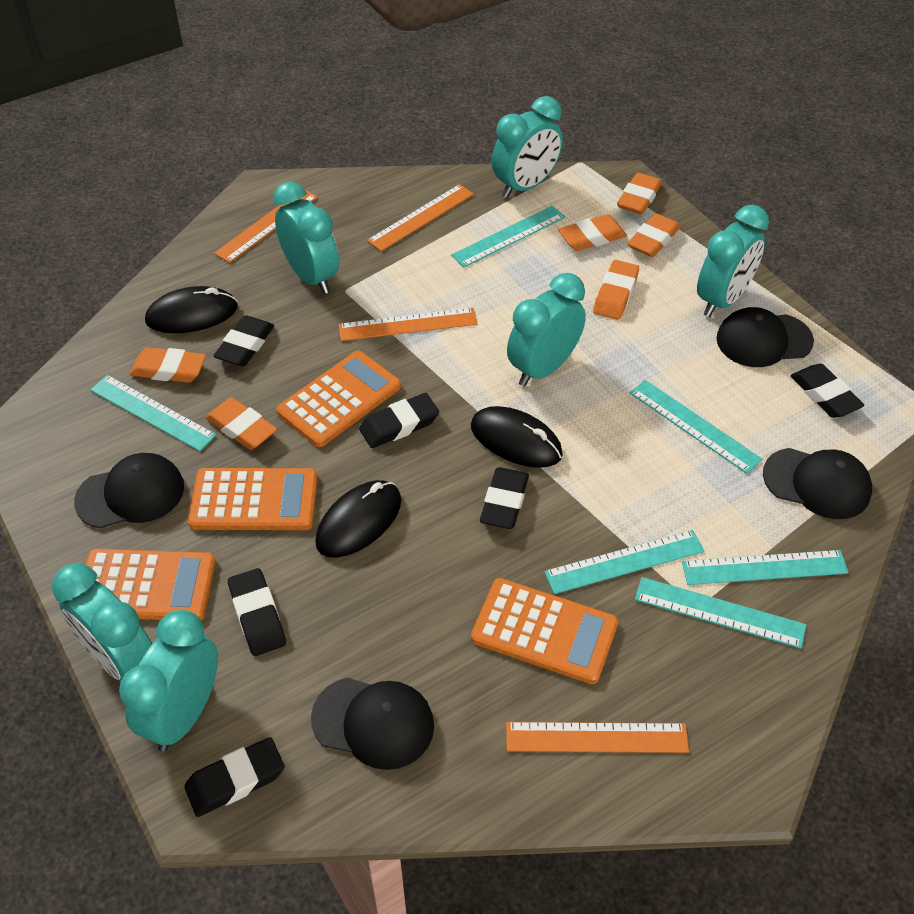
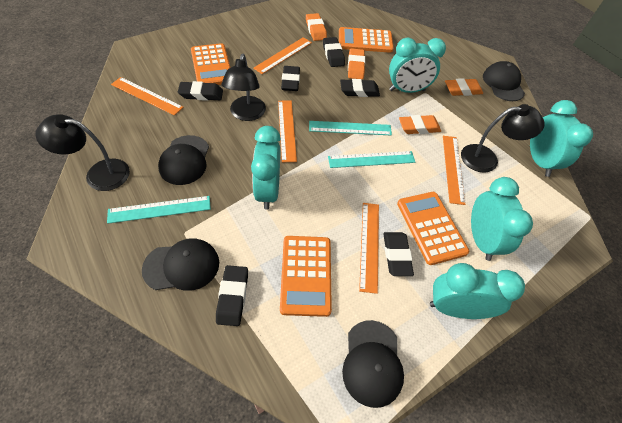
black lamp: none = 0 -> [35,114,130,191] [221,54,266,121] [461,104,545,173] = 3
black mouse: [145,286,238,333] [315,480,401,558] [471,406,563,468] = 3 -> none = 0
orange eraser: [130,347,206,383] [205,397,277,450] [558,214,627,251] [593,260,639,320] [617,173,662,214] [627,213,681,257] = 6 -> [306,13,327,41] [348,48,365,79] [399,115,441,134] [445,78,483,96] = 4
orange ruler: [214,190,318,263] [339,308,478,341] [367,184,474,251] [506,722,689,753] = 4 -> [111,77,184,116] [253,37,312,74] [278,101,297,162] [359,203,379,294] [443,136,465,205] = 5
turquoise clock: [52,563,152,681] [119,610,218,751] [273,181,339,294] [492,96,563,198] [507,273,586,386] [697,205,769,317] = 6 -> [251,126,281,210] [389,37,446,93] [430,263,525,319] [471,177,533,261] [530,100,593,177] = 5
turquoise ruler: [90,375,217,451] [451,206,565,267] [544,530,704,594] [630,380,763,474] [635,577,806,649] [682,550,849,585] = 6 -> [107,196,211,224] [309,121,392,136] [328,151,415,168] = 3

